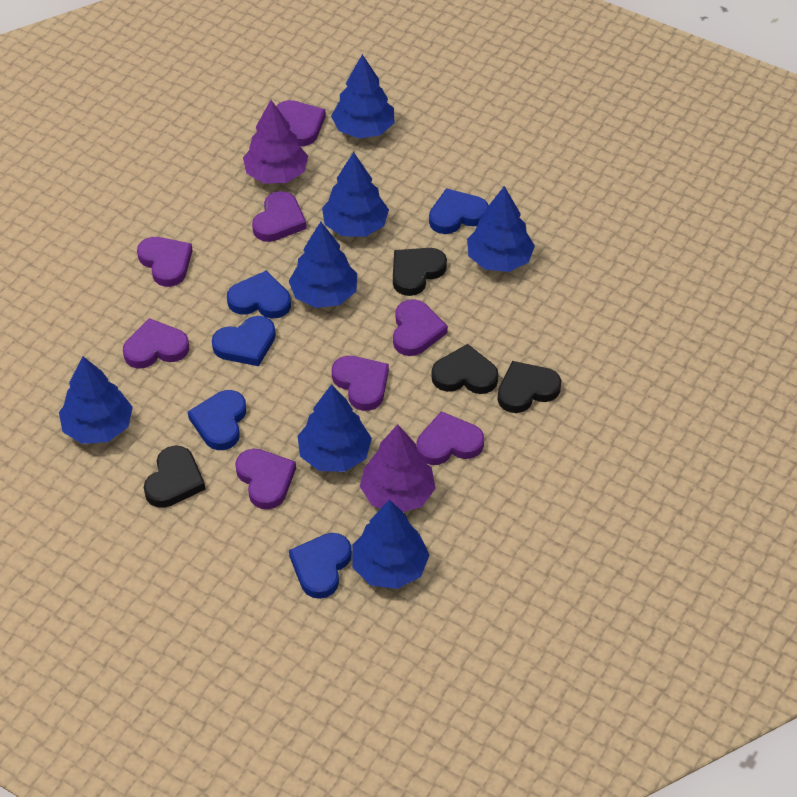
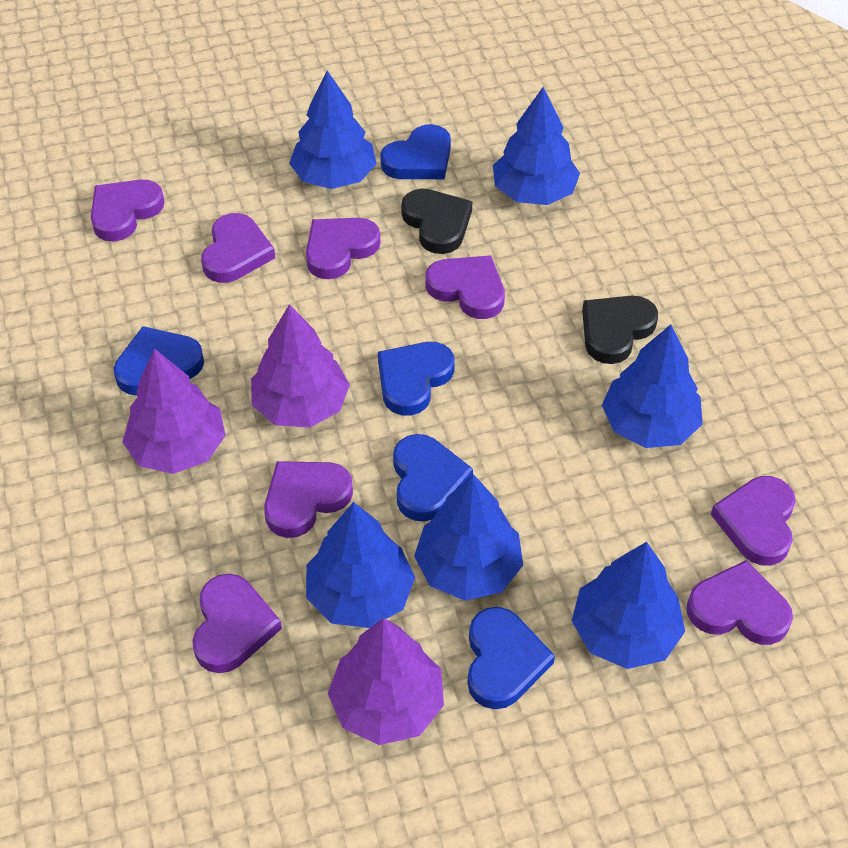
black heart: [144,446,206,508] [393,248,447,296] [431,344,499,394] [497,361,562,413] = 4 -> [401,189,472,254] [582,296,658,364] = 2
blue tree: [59,356,133,444] [289,221,357,308] [298,384,372,472] [322,152,389,237] [331,54,395,138] [352,499,429,589] [467,186,535,272] = 7 -> [289,71,376,189] [306,502,415,628] [414,474,523,601] [493,87,580,205] [572,542,685,669] [602,324,702,448] = 6
purple tree: [243,100,308,184] [360,424,436,512] = 2 -> [123,348,226,474] [251,304,350,427] [328,618,444,745] = 3

